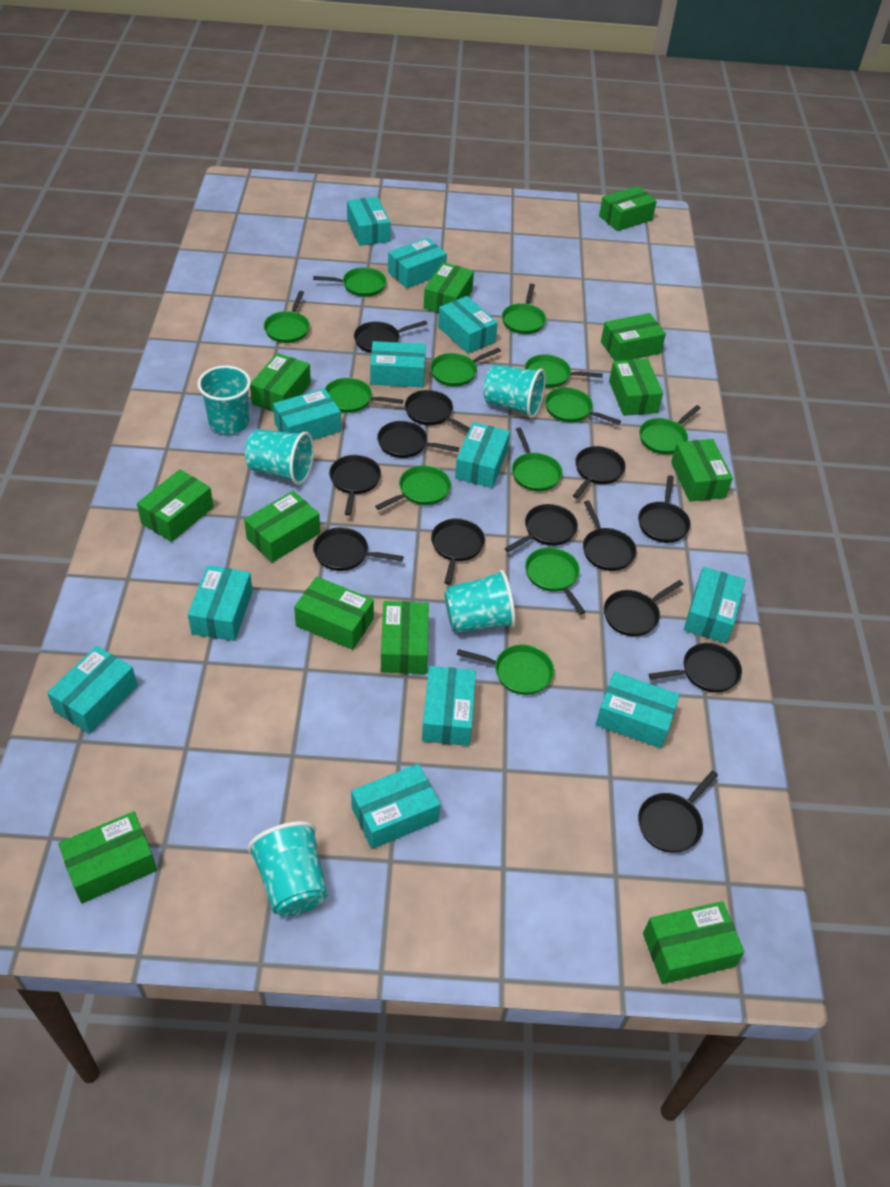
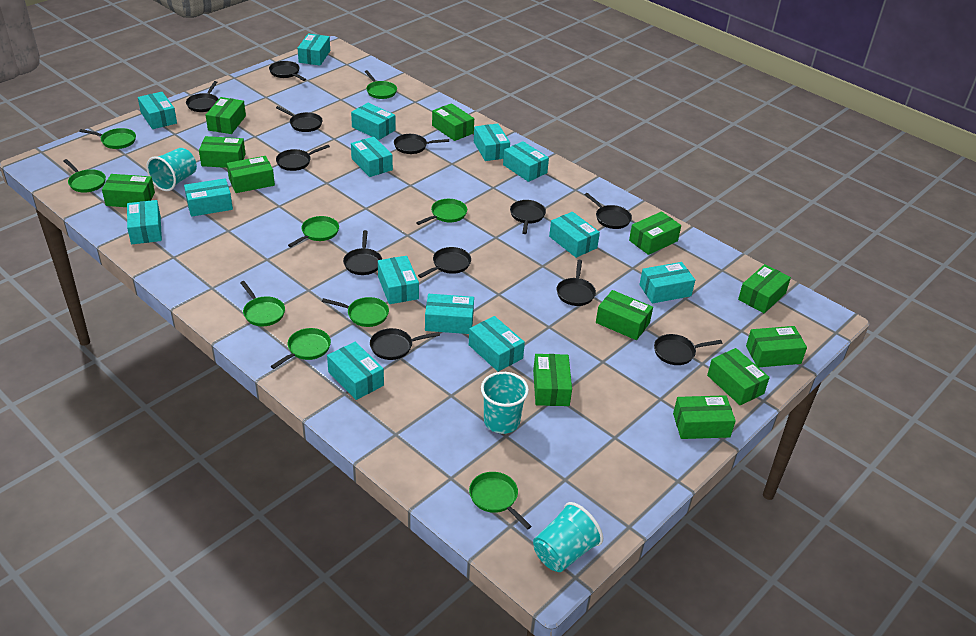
black pan: [313,527,404,571] [329,455,381,516] [354,321,427,353] [377,421,459,458] [405,390,470,432] [431,518,485,585] [505,504,578,552] [573,446,626,499] [583,500,637,571] [604,580,683,636] [638,475,691,543] [638,770,718,853] [649,643,742,693] = 13 -> [186,81,218,112] [269,61,306,81] [276,106,323,132] [276,145,330,171] [343,230,382,275] [370,328,440,360] [394,134,449,154] [418,247,471,278] [510,200,546,234] [557,260,596,306] [584,193,632,229] [654,334,722,365] = 12
green pan: [264,291,310,343] [313,267,386,297] [325,378,403,413] [375,465,451,510] [430,348,501,387] [457,645,554,695] [502,284,546,334] [512,427,563,491] [525,354,603,388] [525,547,585,614] [545,387,621,425] [639,405,701,455] = 12 -> [63,159,106,193] [79,128,136,149] [240,281,285,326] [271,328,331,369] [288,216,339,247] [322,297,389,327] [364,70,397,99] [416,199,467,225] [469,472,532,529] = 9
turquoise box: [47,646,138,734] [188,565,253,641] [273,388,341,440] [347,197,391,246] [351,764,441,849] [370,341,426,387] [388,238,447,288] [422,666,476,746] [438,296,498,354] [455,422,510,488] [596,672,680,748] [684,567,745,643] = 12 -> [127,200,162,244] [138,92,177,129] [184,178,233,217] [298,33,330,65] [327,342,384,400] [351,103,396,140] [351,137,393,177] [378,256,419,304] [425,294,474,334] [469,316,525,372] [474,123,510,161] [503,141,549,182] [549,212,600,258] [639,262,695,303] = 14
turquoise cup: [197,365,251,434] [245,429,314,485] [247,821,328,916] [444,570,515,633] [483,365,546,418] = 5 -> [146,148,197,191] [481,372,529,434] [533,502,603,572] = 3

